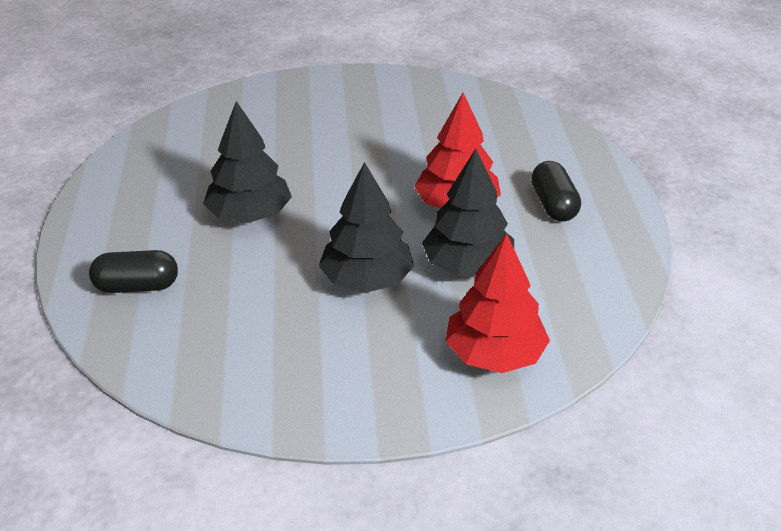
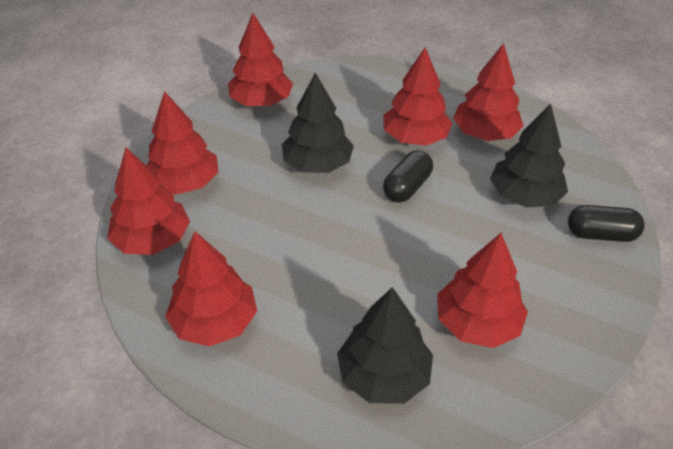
red tree: [414,93,501,208] [445,233,550,373] = 2 -> [107,148,190,255] [147,91,218,195] [165,232,257,347] [228,13,293,106] [383,48,452,146] [437,233,528,348] [453,43,524,141] = 7

